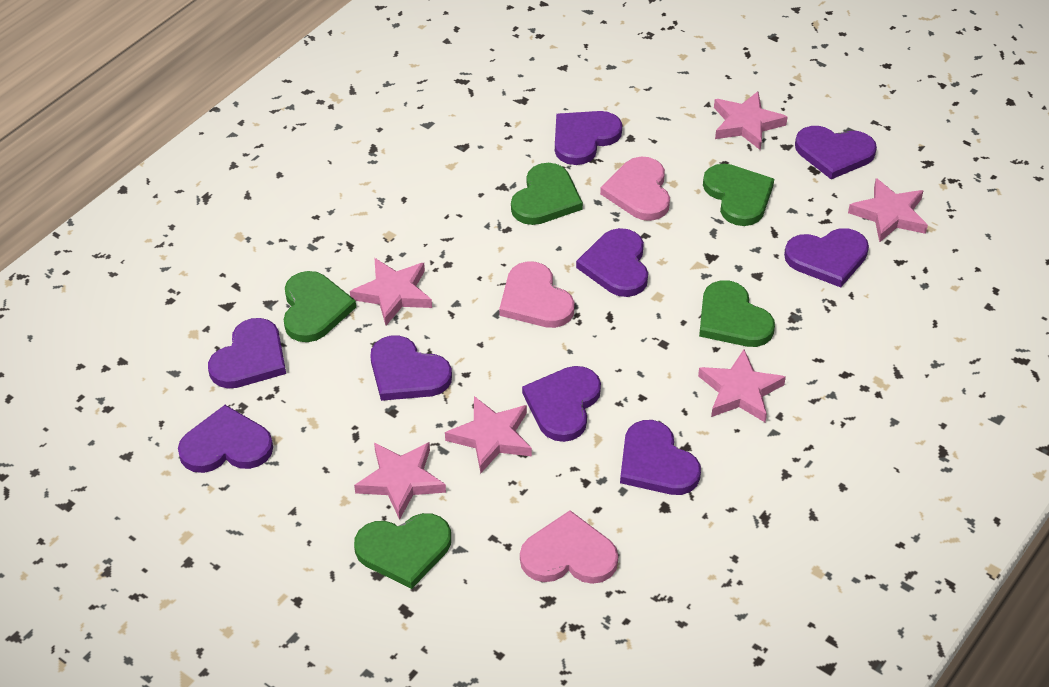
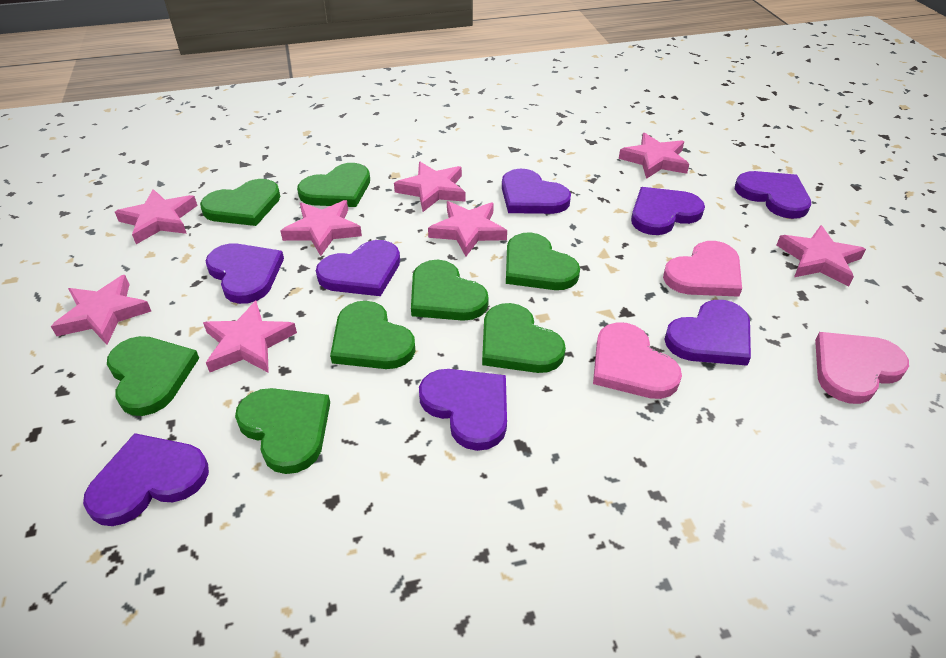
green heart: [284,271,356,342] [354,513,451,589] [511,163,583,225] [699,280,775,347] [703,164,774,226] = 5 -> [107,336,199,416] [200,179,281,226] [235,388,330,474] [297,163,370,207] [330,301,415,369] [411,260,489,321] [482,303,566,373] [506,232,580,290] = 8
pink star: [350,258,432,326] [354,442,446,520] [445,396,532,473] [698,349,786,423] [714,91,787,150] [848,178,928,242] = 6 -> [51,275,151,345] [115,189,198,244] [203,301,297,373] [280,200,362,256] [394,162,466,212] [428,201,507,256] [619,133,689,179] [777,225,866,287] = 8
purple heart: [178,405,273,473] [208,318,286,389] [370,336,452,401] [522,366,601,442] [555,111,622,165] [576,228,648,297] [620,420,701,495] [784,228,869,287] [795,126,877,179] = 9 -> [83,433,209,526] [206,243,284,304] [316,240,400,296] [419,369,507,451] [502,169,571,214] [631,187,705,235] [664,300,751,366] [735,171,811,219] = 8

